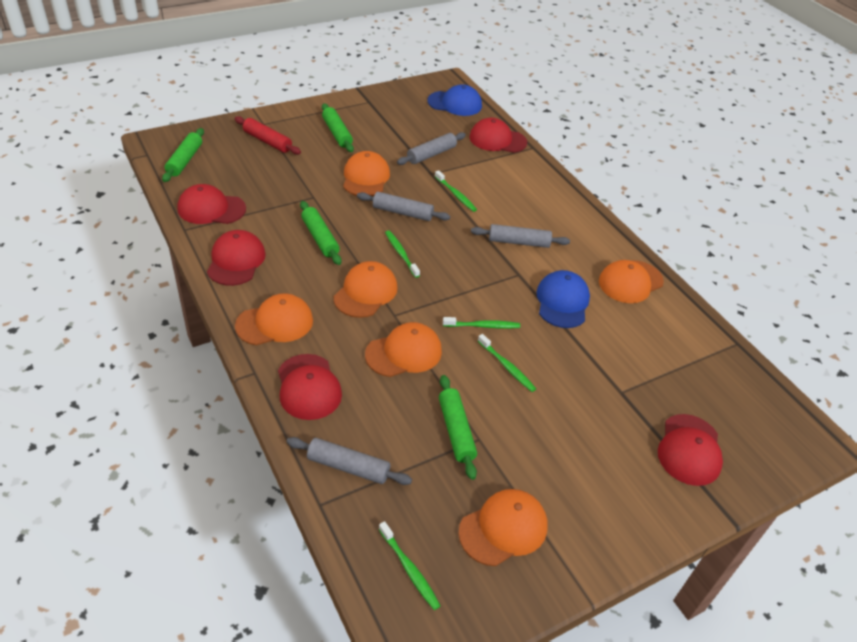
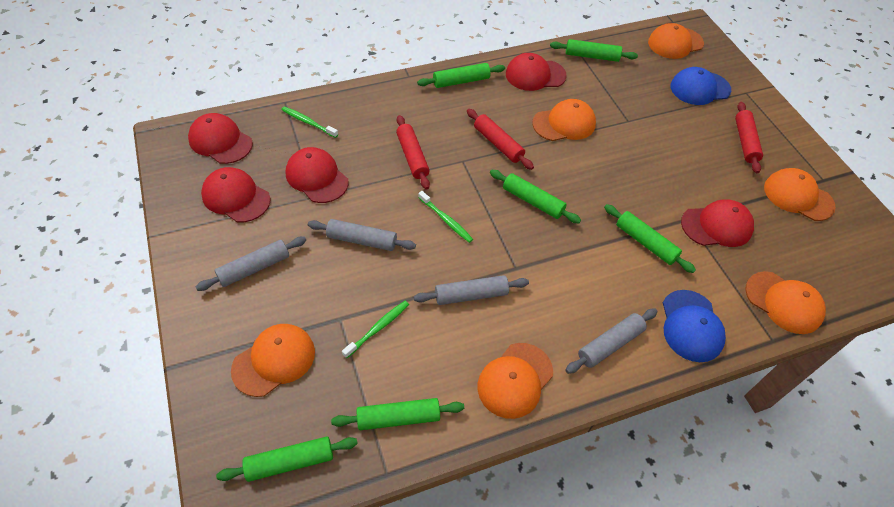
green rolling pin: [162,128,204,182] [300,201,342,265] [322,103,354,152] [439,375,477,480] = 4 -> [216,436,358,482] [331,398,464,430] [417,63,505,88] [490,170,581,223] [550,39,638,62] [604,204,696,273] = 6
green toothbrush: [379,521,441,610] [385,230,420,278] [435,170,477,212] [443,317,520,329] [478,334,536,392] = 5 -> [281,106,338,138] [342,301,409,358] [418,191,473,243] = 3
red rolling pin: [235,116,301,155] = 1 -> [396,115,430,190] [467,109,534,170] [735,102,763,173] = 3

